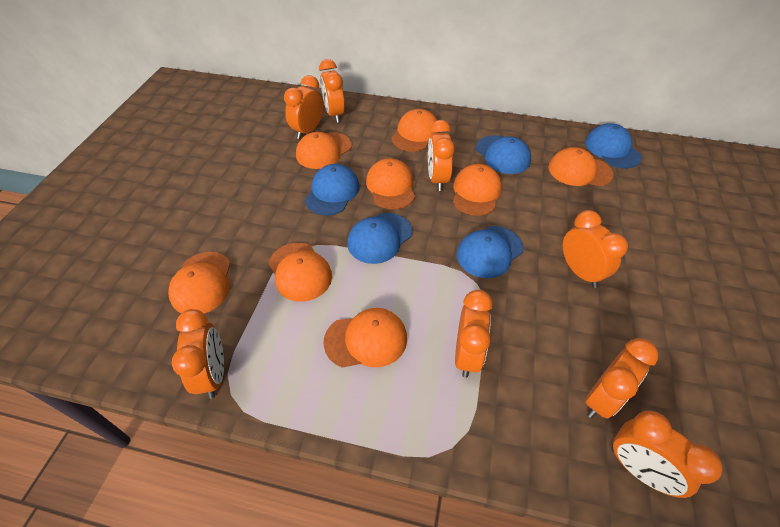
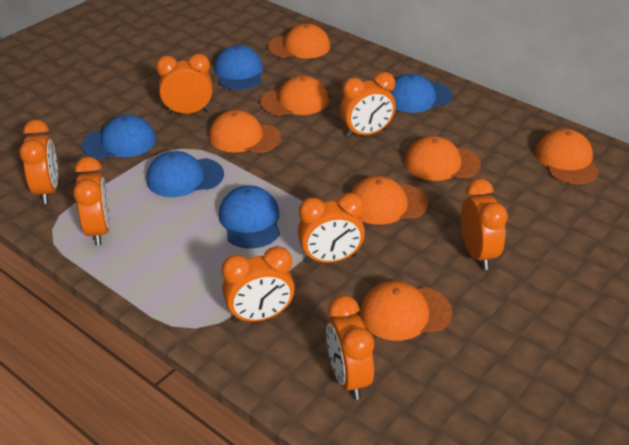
orange cap: [168,252,231,313] [268,243,332,302] [296,132,352,169] [323,308,407,368] [366,158,415,209] [391,109,440,152] [453,164,502,216] [548,147,614,186] = 8 -> [209,110,281,153] [260,75,329,116] [268,23,330,59] [351,176,428,225] [360,281,452,341] [404,136,481,181] [535,129,599,184] = 7

